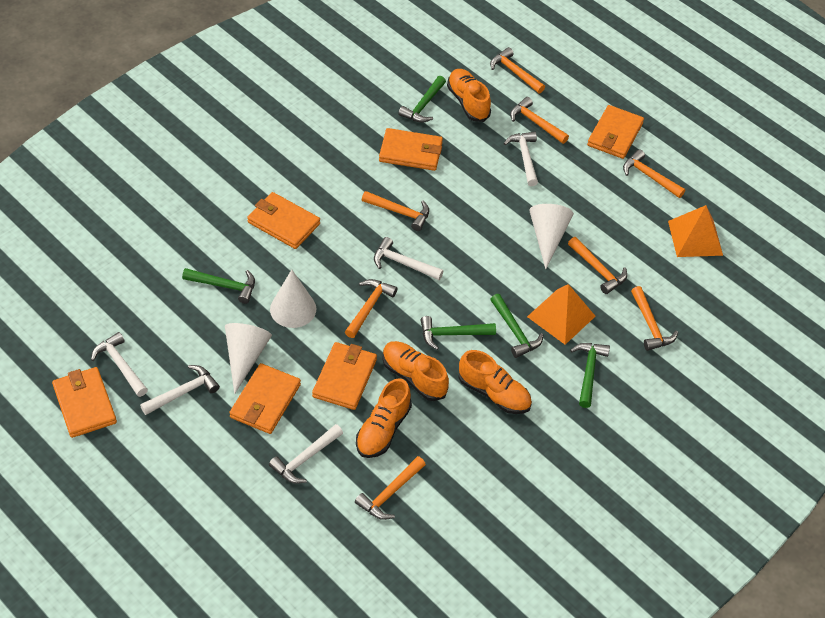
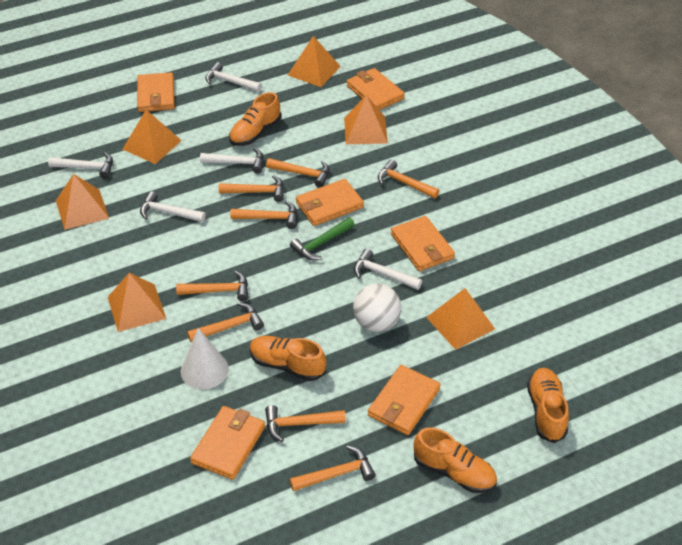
green hammer: [182,268,255,304] [398,76,446,123] [421,316,496,350] [490,294,544,358] [570,343,610,408] = 5 -> [290,217,355,260] = 1
orange pyramid: [527,284,596,345] [668,205,723,257] = 2 -> [56,174,109,230] [108,273,166,332] [123,110,182,164] [288,36,341,87] [344,95,388,144] [426,288,495,350] = 6
white ball: none = 0 -> [353,283,401,332] = 1
white cone: [225,323,272,394] [270,270,316,328] [529,204,574,269] = 3 -> [181,328,229,390] = 1

